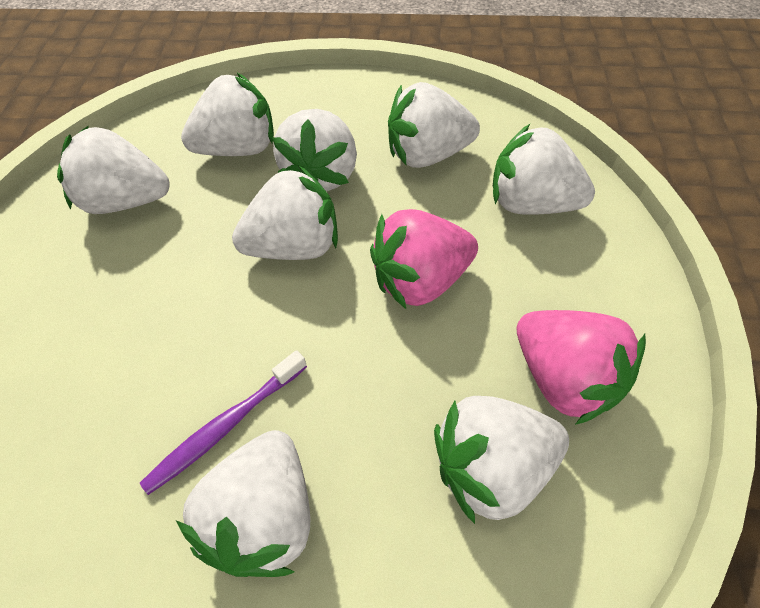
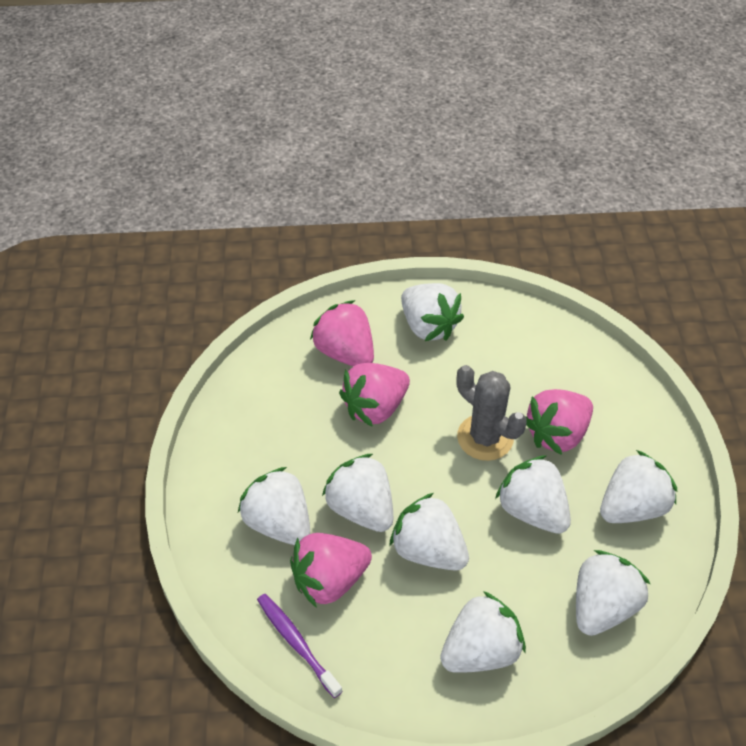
grey cactus: none = 0 -> [456,365,527,461] = 1
pink strawberry: [370,209,478,309] [517,310,646,425] = 2 -> [290,533,372,608] [310,300,374,367] [339,363,410,427] [525,389,593,455] = 4

